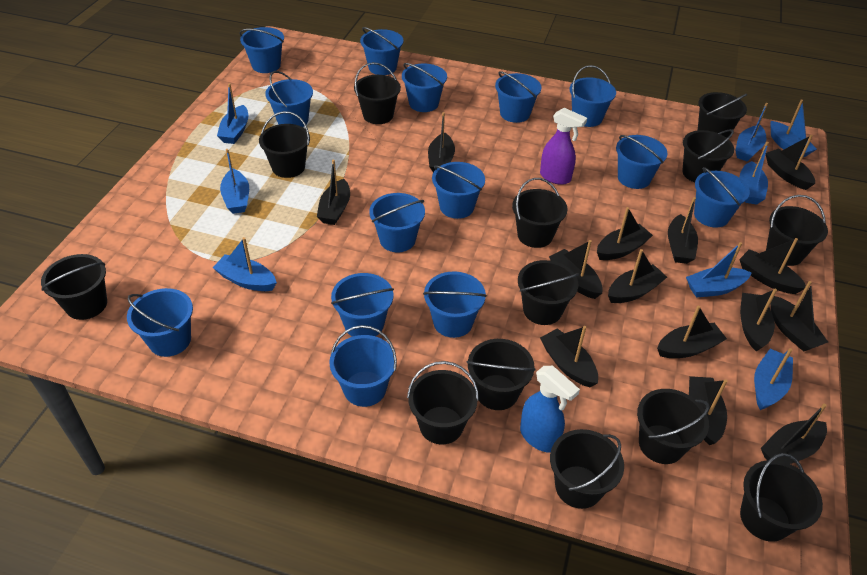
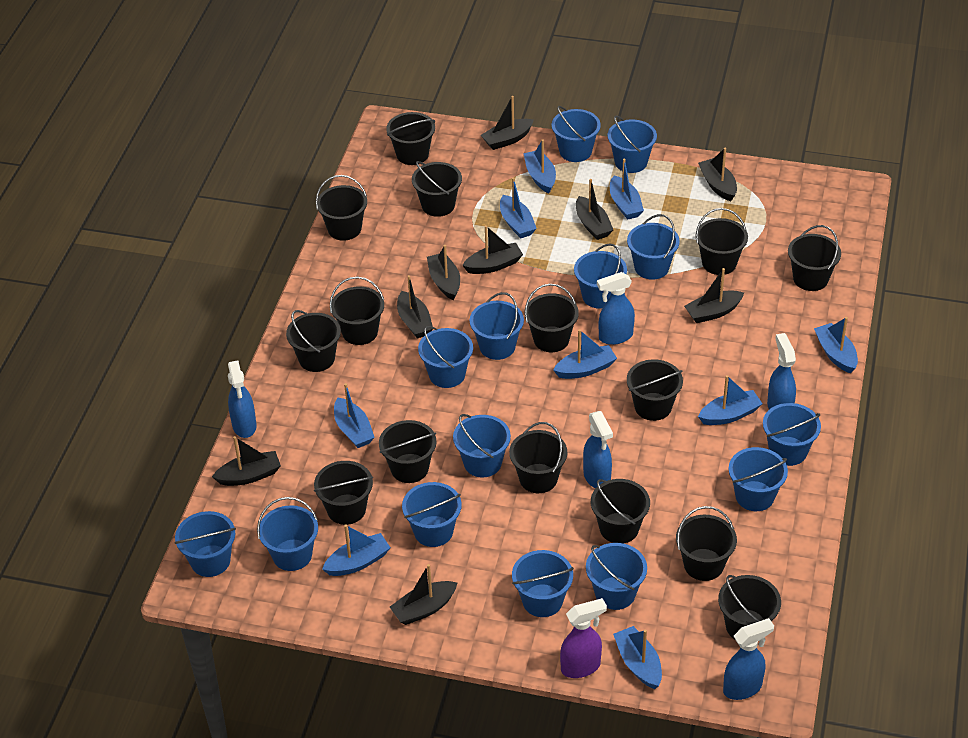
black boat: [317,160,350,225] [428,112,455,173] [540,326,598,387] [549,240,603,299] [597,207,653,260] [608,249,667,303] [657,306,727,358] [668,197,698,264] [689,376,728,445] [739,238,806,294] [740,289,777,351] [761,403,827,464] [766,135,815,190] [771,281,828,352] = 14 -> [212,436,281,486] [390,564,457,625] [397,275,433,338] [427,245,460,300] [462,225,523,274] [481,96,534,150] [576,179,613,240] [684,268,744,323] [698,148,737,201] = 9
black bucket: [41,254,107,320] [259,111,310,178] [354,62,401,124] [407,361,479,445] [466,339,536,410] [512,178,567,248] [518,260,579,325] [550,429,624,509] [637,389,709,464] [682,129,734,182] [698,92,747,138] [740,453,823,542] [766,195,828,266] = 13 -> [286,310,341,372] [314,461,373,525] [316,175,367,241] [330,277,384,345] [379,420,436,483] [386,112,435,165] [412,161,462,217] [509,422,567,493] [524,284,579,352] [591,479,650,543] [627,359,683,421] [676,506,737,581] [695,208,748,275] [718,575,781,639] [788,225,841,291] = 15
blue boat: [213,237,277,291] [217,83,248,144] [220,149,249,214] [686,242,752,298] [736,103,768,161] [740,142,769,205] [754,348,793,410] [770,100,817,159] = 8 -> [322,524,391,576] [334,383,375,448] [500,178,537,238] [523,139,556,193] [553,329,617,379] [610,159,644,220] [613,626,662,689] [698,375,763,425] [814,317,858,374] = 9
blue spray bottle: [520,366,580,452] = 1 -> [228,360,257,438] [583,411,613,488] [597,272,635,345] [723,618,774,700] [767,333,796,409] = 5

